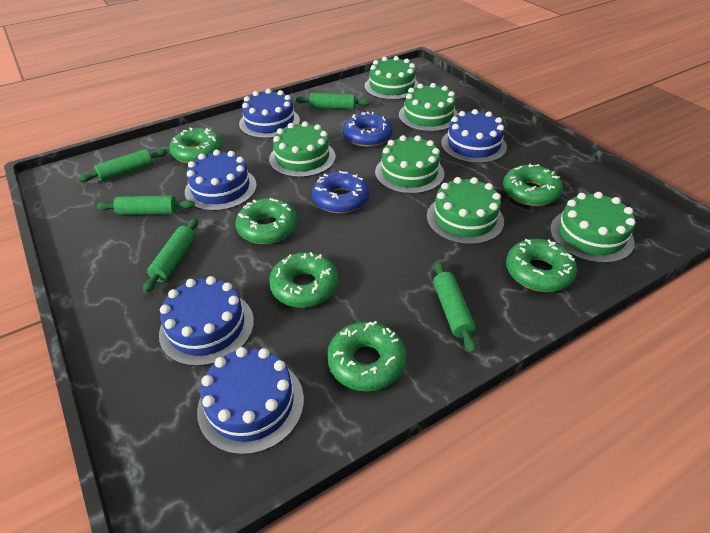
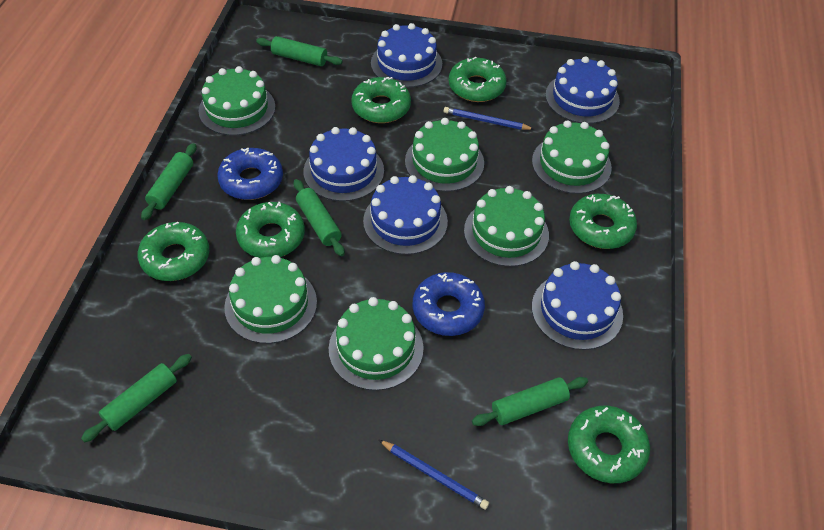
blue pencil: none = 0 -> [379,440,489,510] [444,107,534,130] = 2

